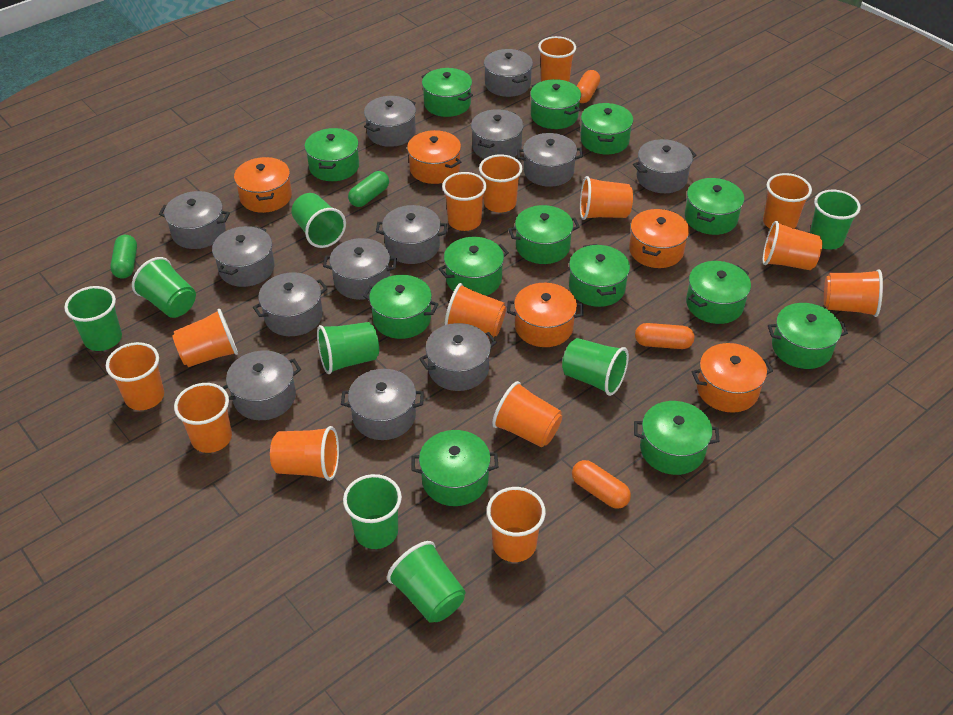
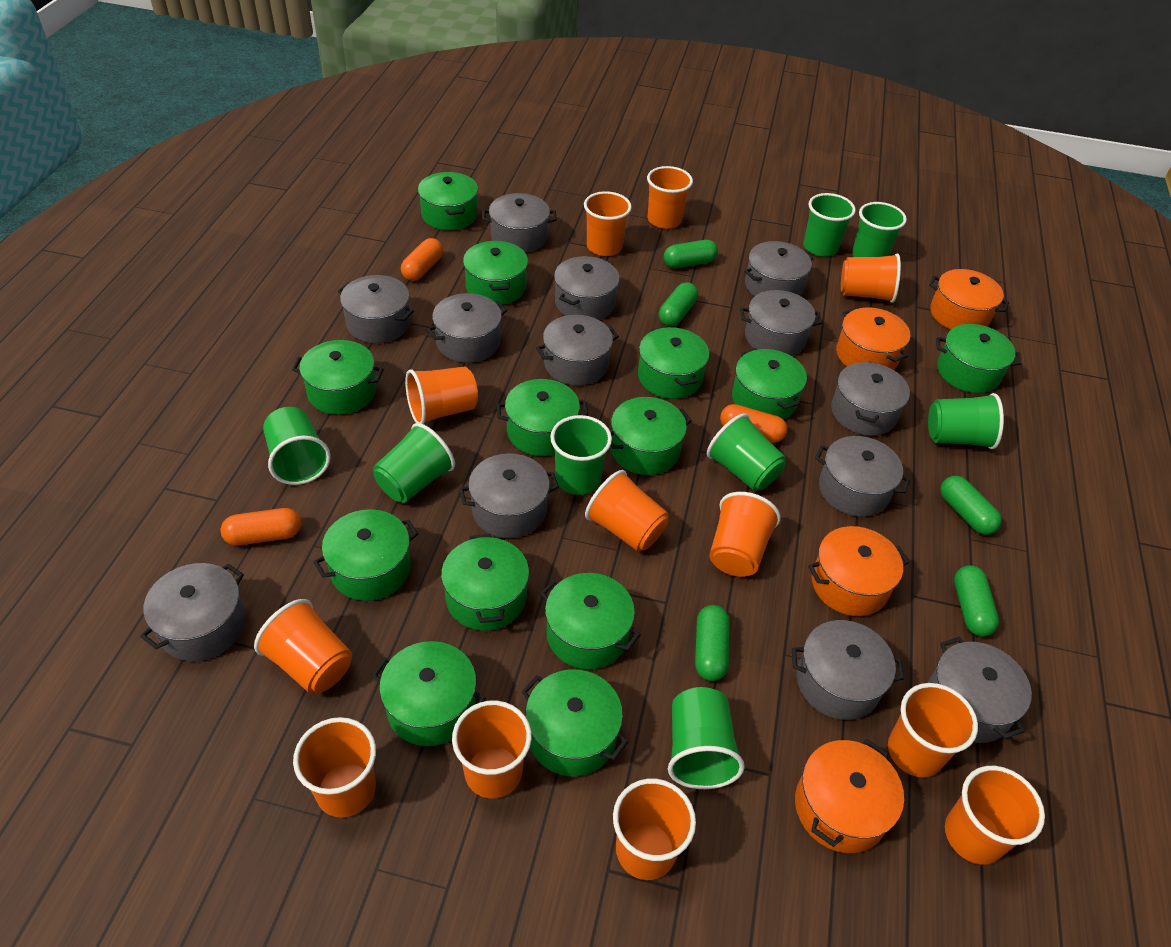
green capsule: [110,235,137,279] [348,171,389,207] = 2 -> [659,282,698,326] [664,240,718,268] [695,605,730,681] [940,476,1002,535] [954,565,999,637] = 5
orange cup: [106,342,164,410] [172,309,238,367] [174,383,232,453] [270,426,339,481] [442,172,487,231] [444,283,506,338] [479,154,523,213] [487,487,546,562] [492,381,562,447] [538,36,576,82] [580,176,633,220] [763,173,812,229] [763,221,822,270] [824,269,883,317] = 14 -> [254,599,352,694] [293,717,376,817] [405,367,478,424] [452,700,532,798] [584,191,632,256] [585,470,669,552] [613,779,696,880] [647,166,693,229] [709,492,781,577] [841,253,901,303] [888,683,978,777] [945,766,1045,865] = 12
orange pot: [234,157,292,213] [407,130,461,184] [507,283,583,347] [629,209,689,268] [692,343,773,413] = 5 -> [795,739,904,853] [808,526,909,616] [836,307,910,370] [929,269,1009,329] = 4

